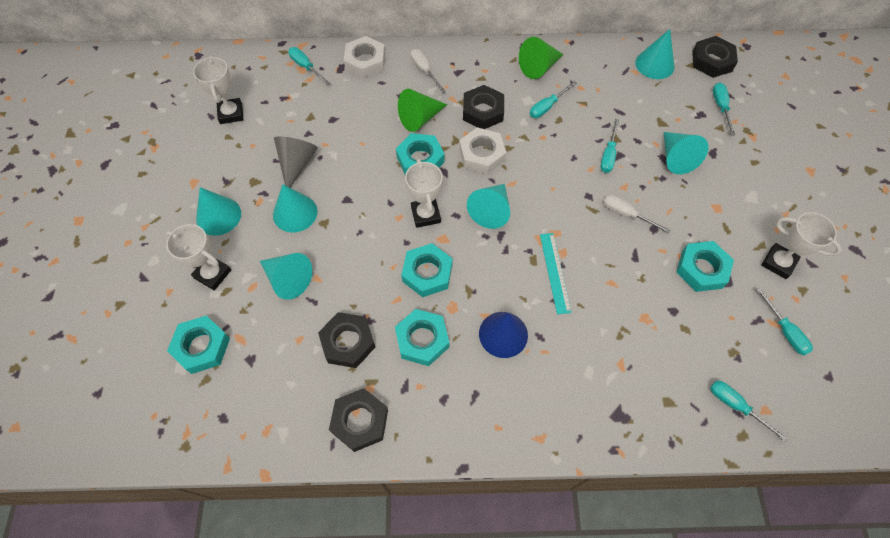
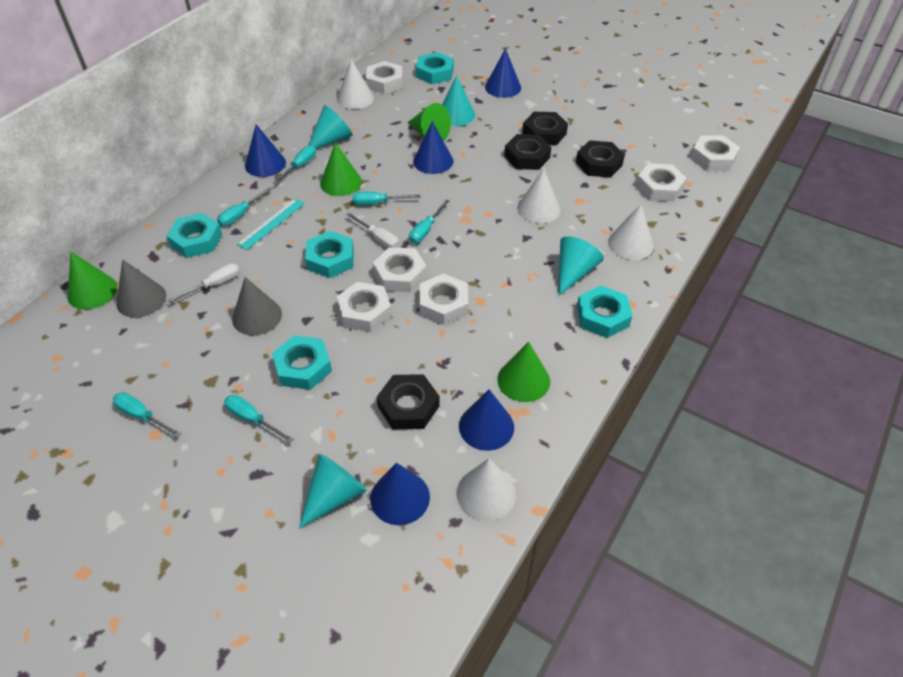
blue cone: [479,312,528,358] = 1 -> [245,124,286,177] [370,463,430,525] [413,121,453,174] [459,389,514,451] [485,48,521,98] = 5
green cone: [398,89,447,132] [519,37,563,79] = 2 -> [67,252,117,309] [320,142,362,196] [407,103,451,141] [497,342,550,402] = 4
grey cone: [274,136,318,188] = 1 -> [116,259,166,318] [232,277,282,336] = 2
turquoise cone: [196,187,241,236] [260,253,312,300] [273,184,318,232] [467,184,510,229] [635,29,675,79] [664,132,708,174] = 6 -> [299,453,367,529] [309,105,353,149] [442,75,475,126] [558,236,604,296] = 4
white cone: none = 0 -> [337,59,374,109] [457,458,516,521] [517,169,560,223] [608,204,654,260] = 4
white nut: [344,36,385,78] [459,127,506,174] = 2 -> [337,282,392,332] [366,61,403,94] [373,247,427,292] [419,273,468,325] [636,163,687,202] [691,136,740,171] = 6
white trophy: [166,224,231,290] [193,56,244,124] [405,159,443,228] [762,212,842,279] = 4 -> none = 0

